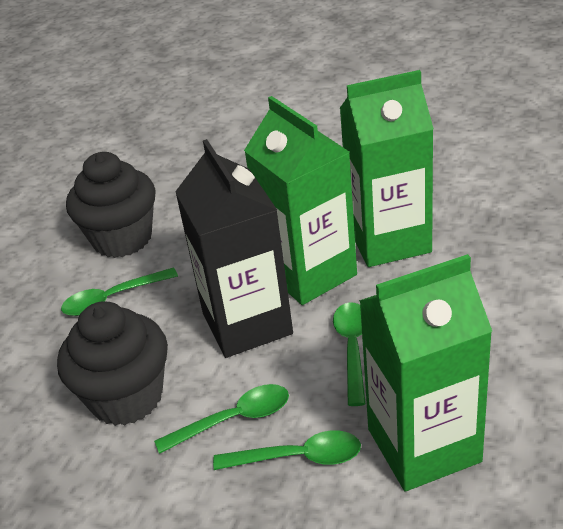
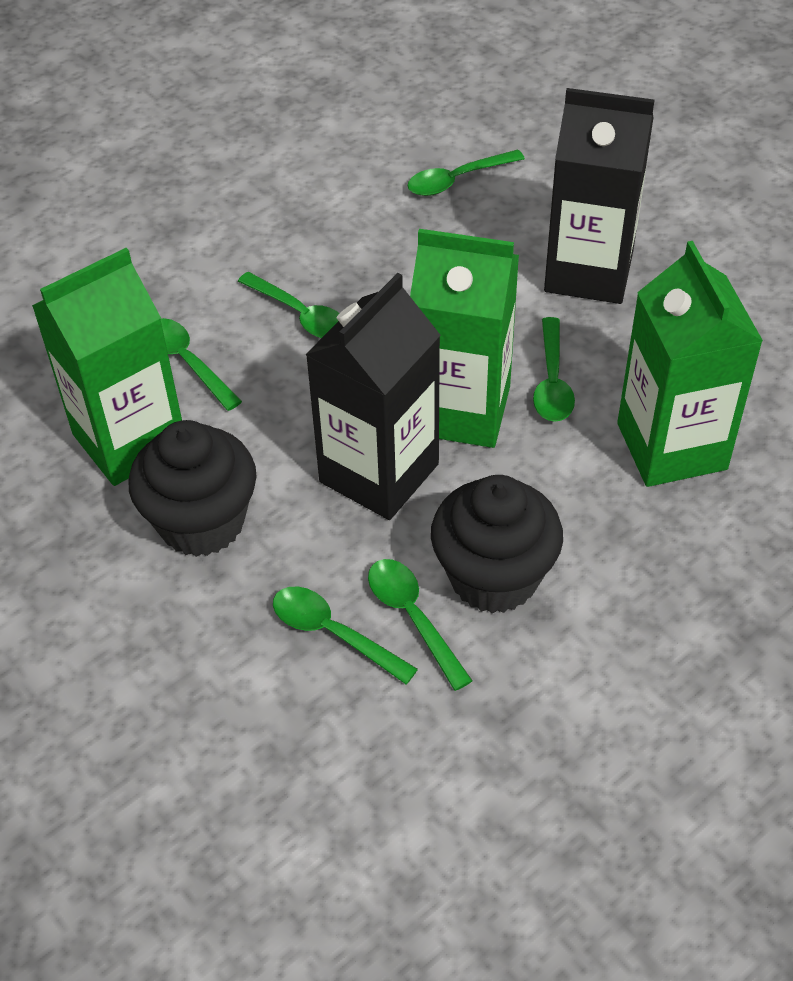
black carton: [175,139,293,358] = 1 -> [305,273,440,520] [544,88,655,304] = 2
green spoon: [61,268,178,316] [154,384,289,454] [213,430,361,470] [333,302,366,406] = 4 -> [161,318,242,411] [238,272,340,338] [273,587,418,684] [368,559,473,691] [408,149,525,196] [533,317,575,422] = 6

